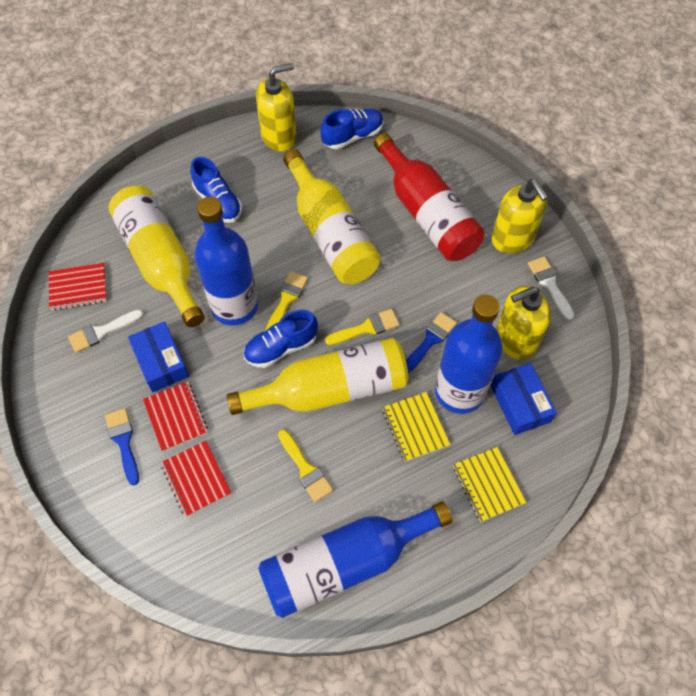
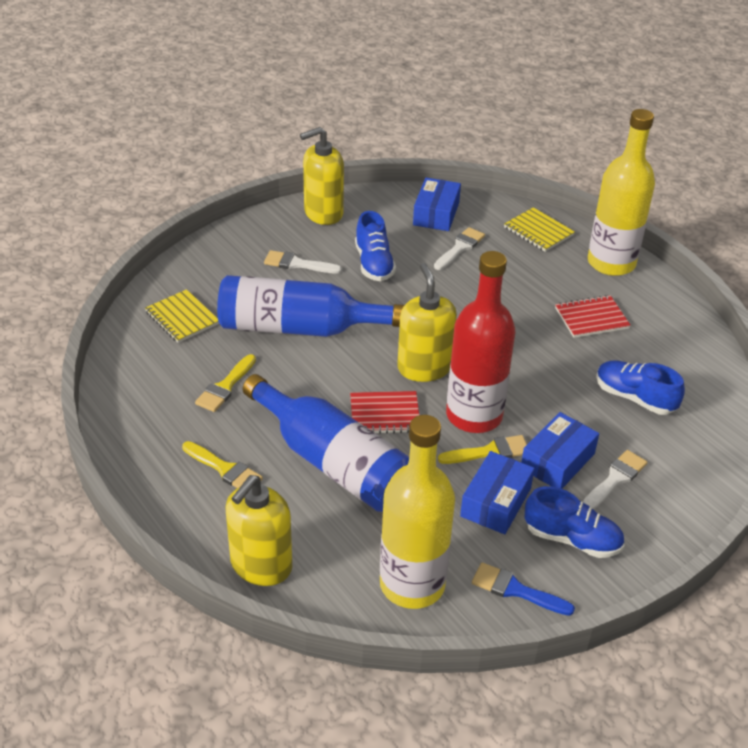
blue bottle: [194,197,258,326] [258,501,452,618] [435,295,503,414] = 3 -> [217,275,404,337] [243,374,409,512] = 2
blue box: [128,321,189,392] [491,363,557,435] = 2 -> [413,178,461,231] [460,451,535,534] [521,412,599,489] = 3
blue brush: [105,408,139,486] [406,312,457,373] = 2 -> [472,562,575,616] = 1
red notebook: [48,263,107,311] [143,381,208,452] [161,441,231,517] = 3 -> [350,391,419,434] [555,295,631,338] = 2
white brush: [68,310,144,353] [528,256,574,320] = 2 -> [264,250,342,274] [434,227,485,270] [583,450,648,509] = 3
yellow bottle: [108,186,205,327] [227,338,408,415] [283,149,381,284] = 3 -> [380,415,455,609] [588,109,655,276] = 2

